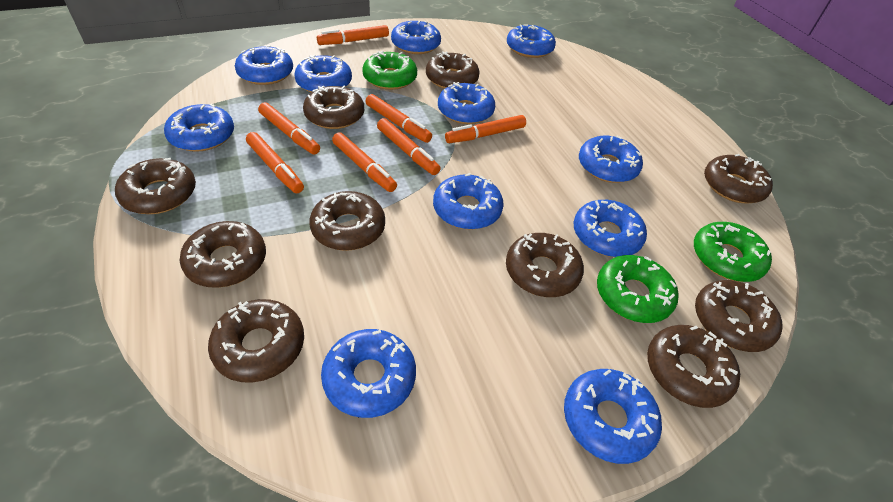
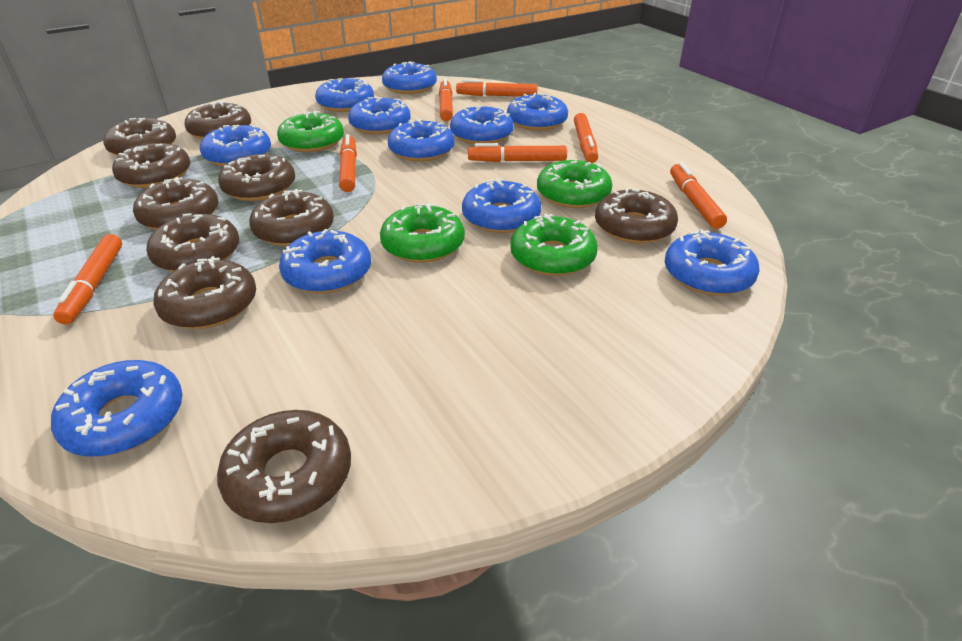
green donut: [362,51,417,90] [597,255,679,323] [694,222,772,282] = 3 -> [277,111,344,152] [380,203,465,263] [510,214,598,276] [537,160,612,208] = 4

